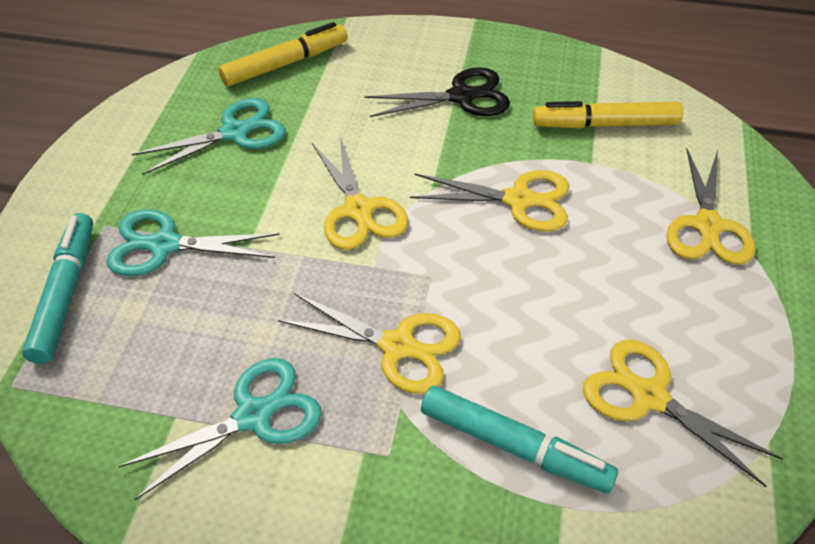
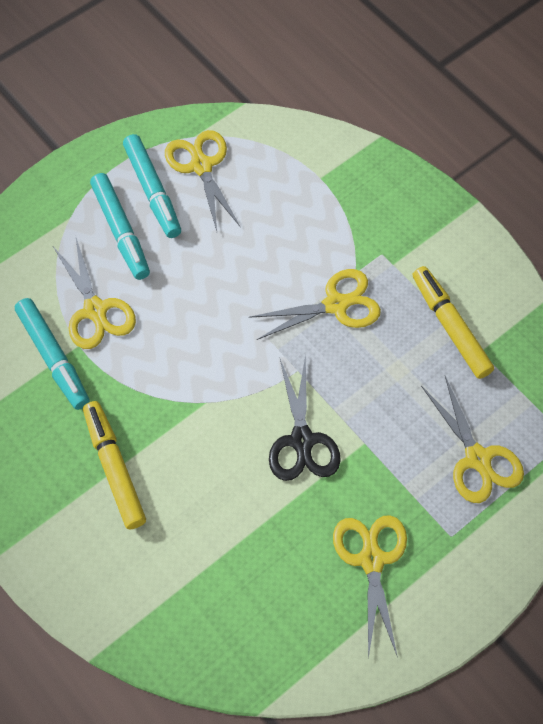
turquoise marker: [22,213,93,364] [421,386,618,493] = 2 -> [15,298,90,410] [90,173,150,280] [123,134,181,238] = 3
turquoise scissors: [106,209,280,276] [118,358,322,500] [132,98,286,175] = 3 -> none = 0

